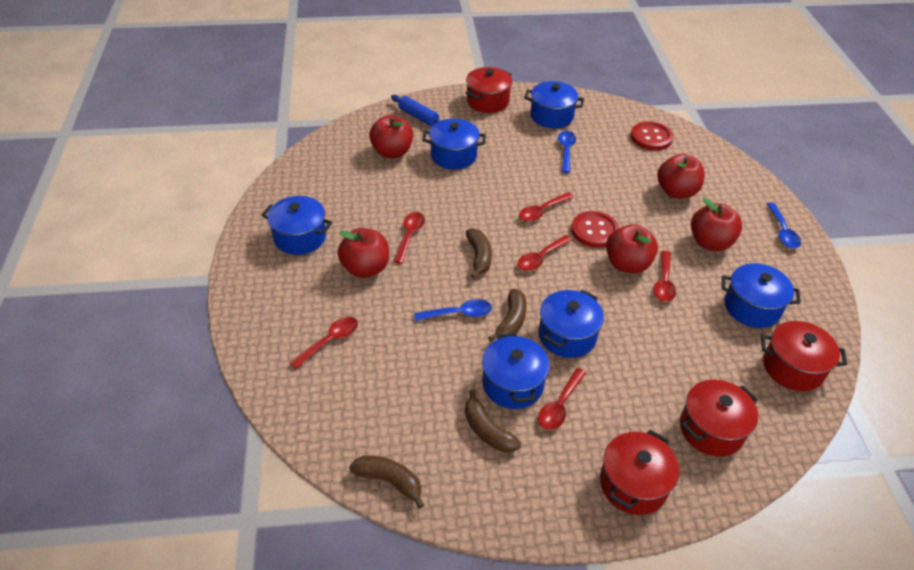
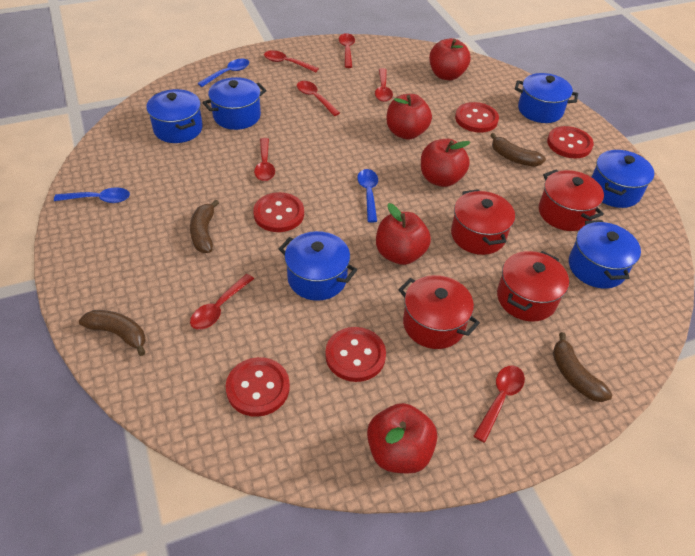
blue rolling pin: [391,95,441,127] = 1 -> none = 0
red button: [571,211,619,248] [631,121,673,151] = 2 -> [226,357,290,417] [253,192,304,232] [325,327,386,382] [455,102,499,133] [547,126,594,158] = 5
red spoon: [289,317,358,369] [393,212,425,264] [518,235,572,271] [519,192,574,222] [538,368,586,430] [654,251,676,302] = 6 -> [190,274,254,330] [254,138,275,181] [264,50,319,73] [297,81,340,116] [339,33,355,68] [375,68,393,102] [474,366,525,442] = 7

